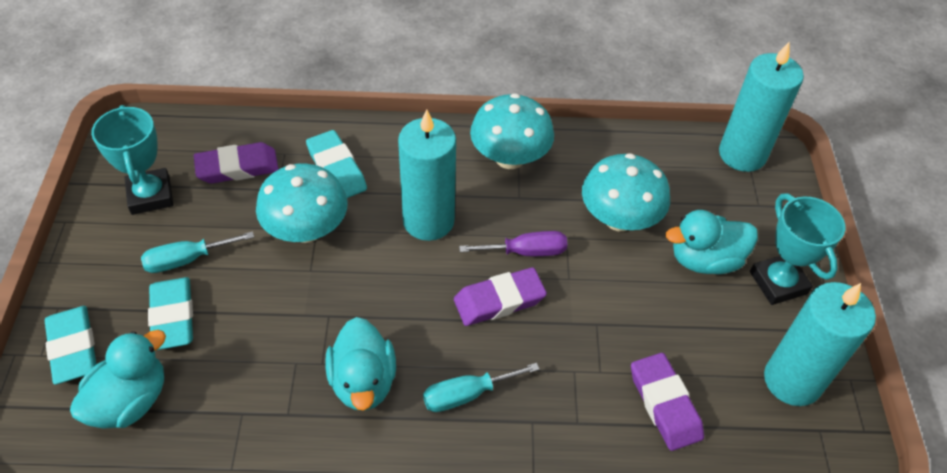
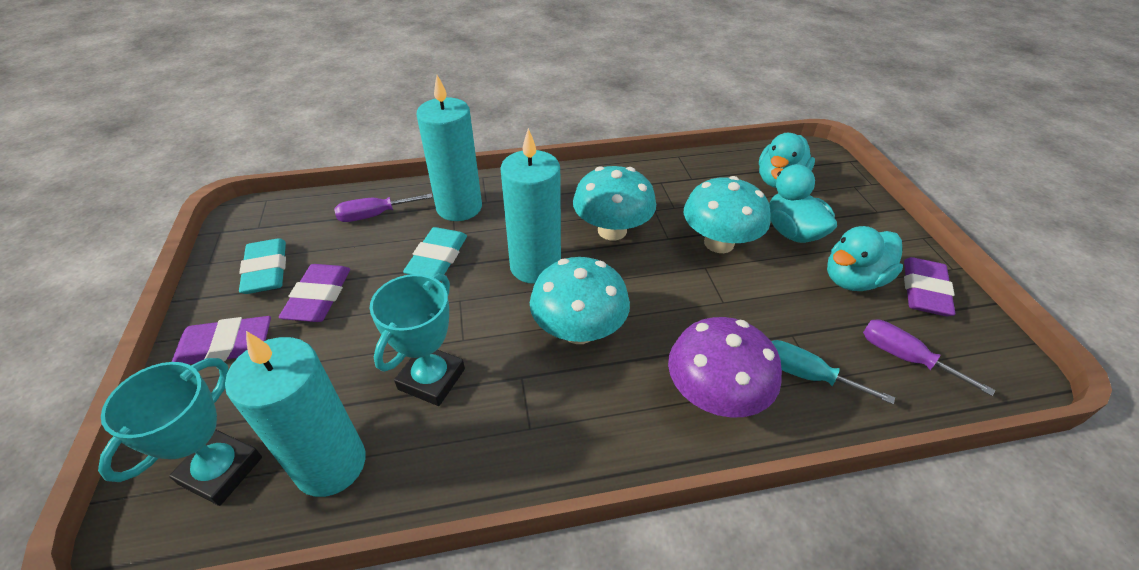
purple mushroom: none = 0 -> [668,317,782,418] = 1
purple screwdriver: [459,231,567,256] = 1 -> [334,193,433,222] [863,320,995,396] = 2
turquoise eraser: [44,306,97,385] [148,277,193,350] [306,130,367,198] = 3 -> [239,238,286,294] [403,227,467,277] = 2
turquoise screwdriver: [141,231,254,273] [423,363,540,412] = 2 -> [772,340,895,404] = 1

